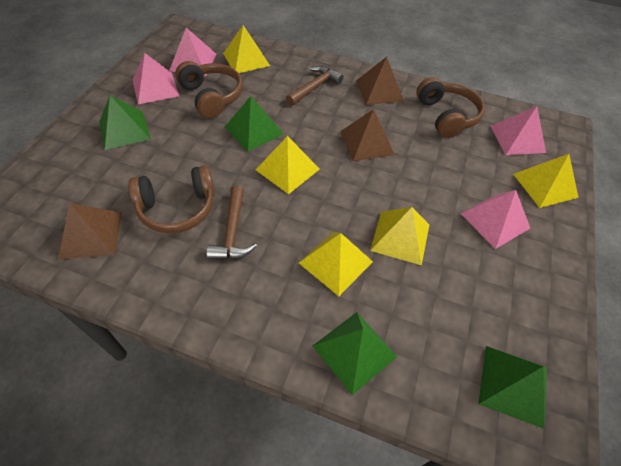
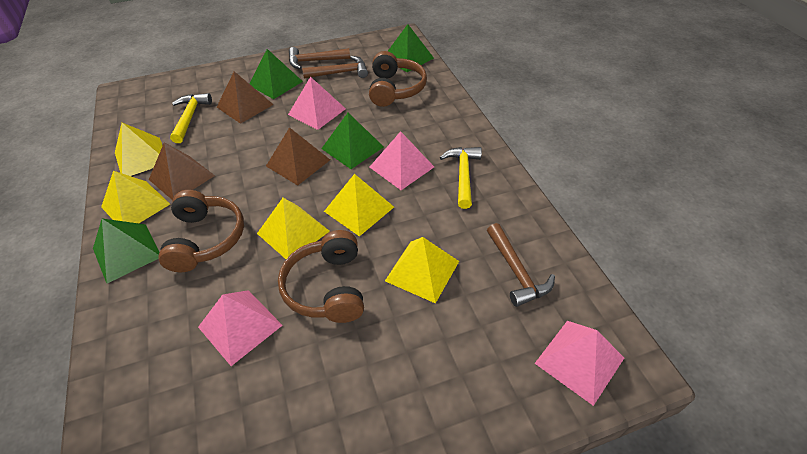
brown hammer: [206,186,257,260] [286,66,344,106] = 2 -> [289,47,350,69] [302,56,368,79] [487,223,555,307] = 3
yellow hammer: none = 0 -> [170,93,212,143] [440,147,482,209] = 2

